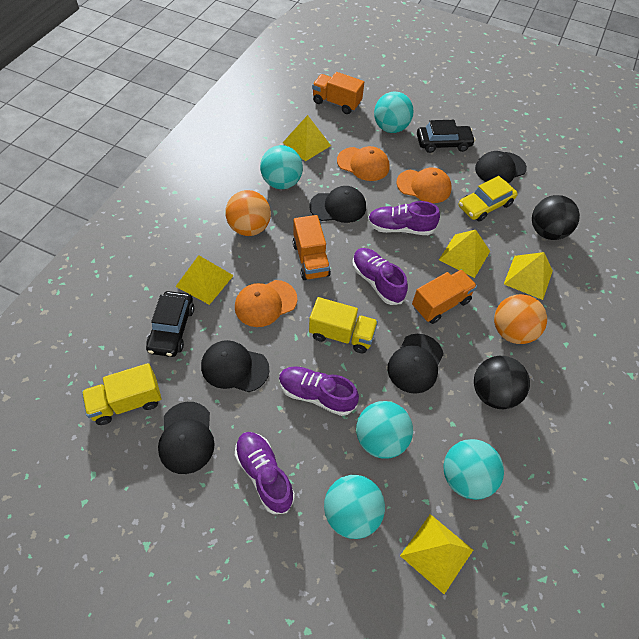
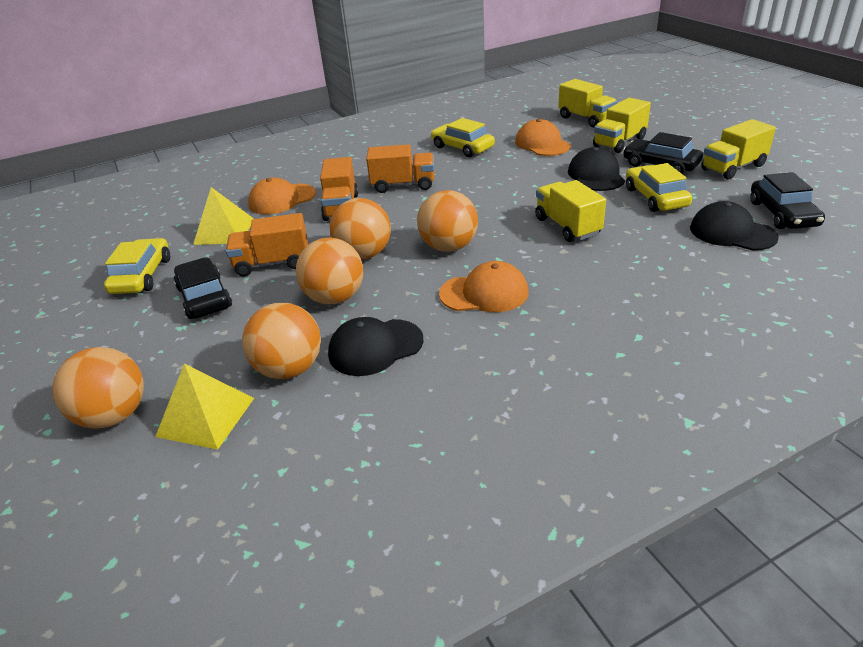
black ball: [474,356,530,409] [532,195,580,240] = 2 -> none = 0
black cap: [158,402,215,474] [201,340,269,392] [309,186,366,223] [388,334,444,394] [475,151,527,183] = 5 -> [328,317,423,376] [568,147,625,191] [690,201,779,251] = 3
black car: [146,291,194,357] [417,120,475,153] = 2 -> [174,257,232,319] [623,132,703,174] [750,172,825,229] = 3
orange ball: [225,190,271,236] [494,294,547,344] = 2 -> [52,347,144,429] [242,303,321,379] [296,238,363,304] [330,198,391,259] [417,190,478,252] = 5
purple shoe: [235,432,295,514] [279,366,359,416] [352,248,408,305] [368,201,440,235] = 4 -> none = 0
turquoise ball: [260,145,303,189] [324,475,385,539] [356,401,413,459] [374,91,413,133] [444,439,504,500] = 5 -> none = 0
yellow car: [459,176,518,222] = 1 -> [104,238,170,294] [431,118,495,157] [626,163,692,212] = 3
yellow pyramid: [175,255,234,305] [283,115,331,161] [400,514,473,594] [439,230,490,278] [504,252,553,300] = 5 -> [155,363,254,450] [193,187,254,245] = 2
yellow truck: [82,363,161,425] [309,297,378,353] = 2 -> [535,180,606,242] [558,79,617,128] [593,98,651,153] [701,119,776,180] = 4

